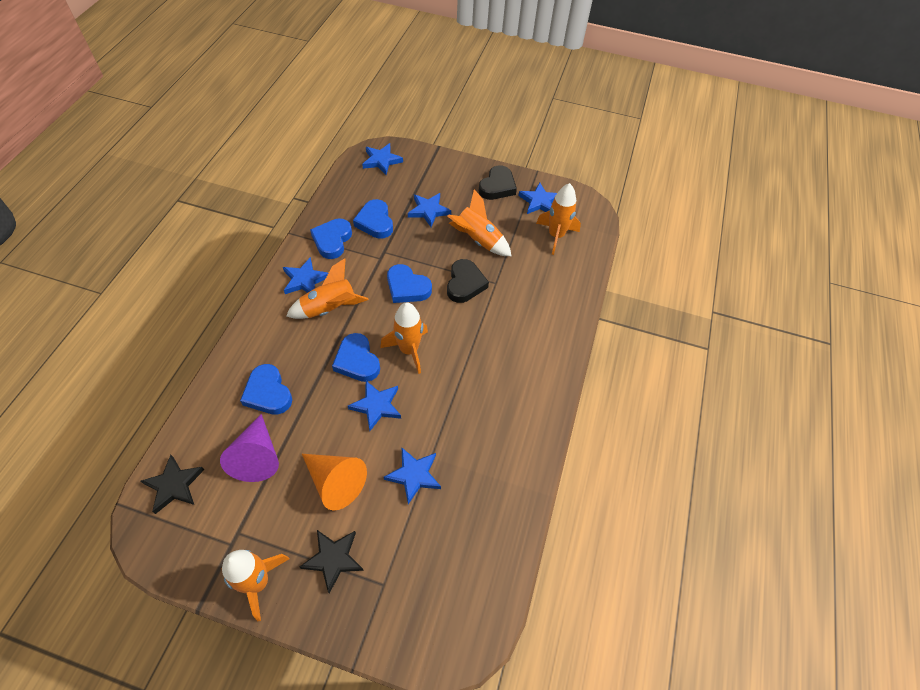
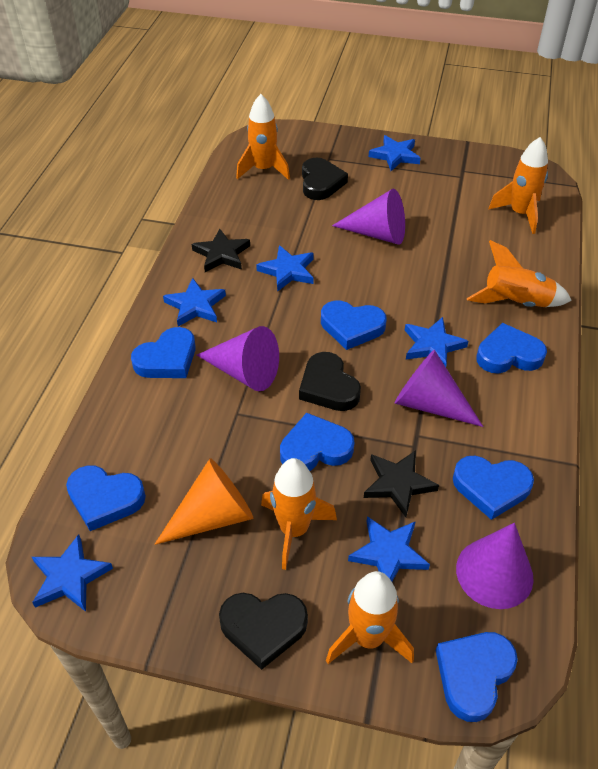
black heart: [447,259,489,303] [479,165,517,200] = 2 -> [219,593,308,670] [299,352,361,411] [302,158,348,200] = 3
blue heart: [240,364,292,415] [310,218,352,259] [332,333,380,382] [353,199,393,239] [387,264,432,303] = 5 -> [66,465,146,531] [131,327,196,378] [280,413,354,471] [321,301,387,350] [435,632,518,722] [453,456,534,520] [476,323,547,374] = 7
purple cone: [220,414,279,482] = 1 -> [197,326,279,391] [332,189,405,245] [395,350,483,427] [456,523,534,609] = 4

